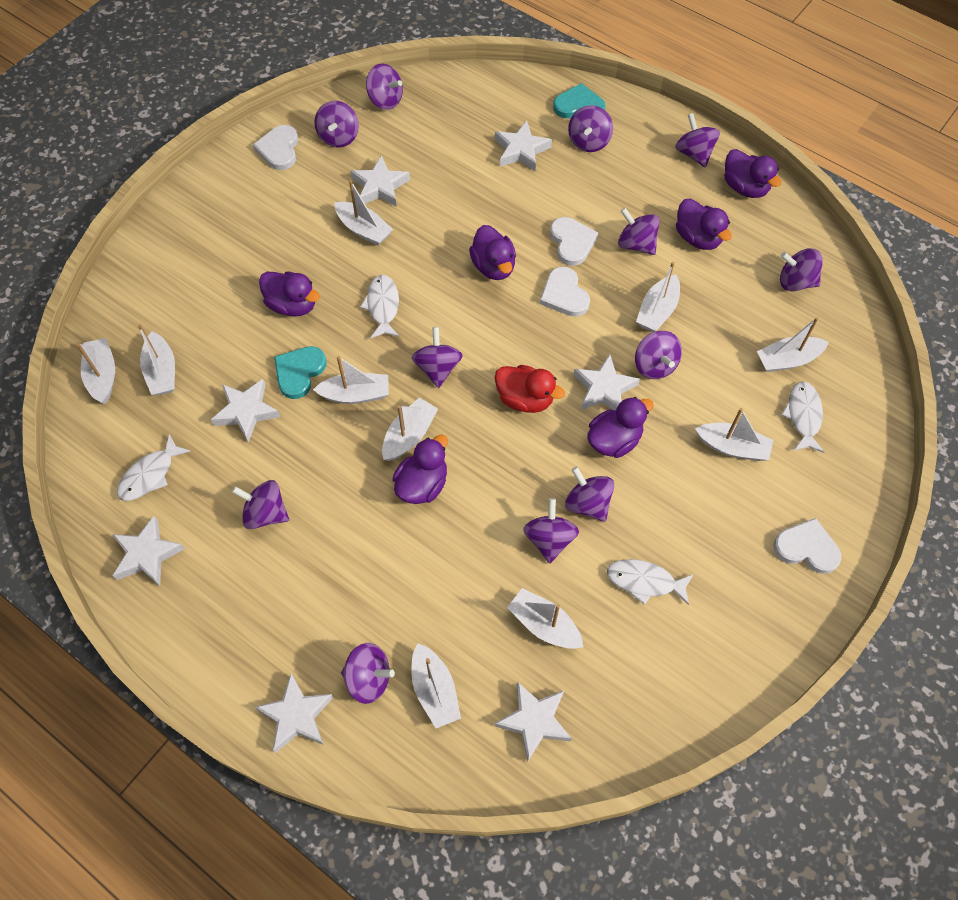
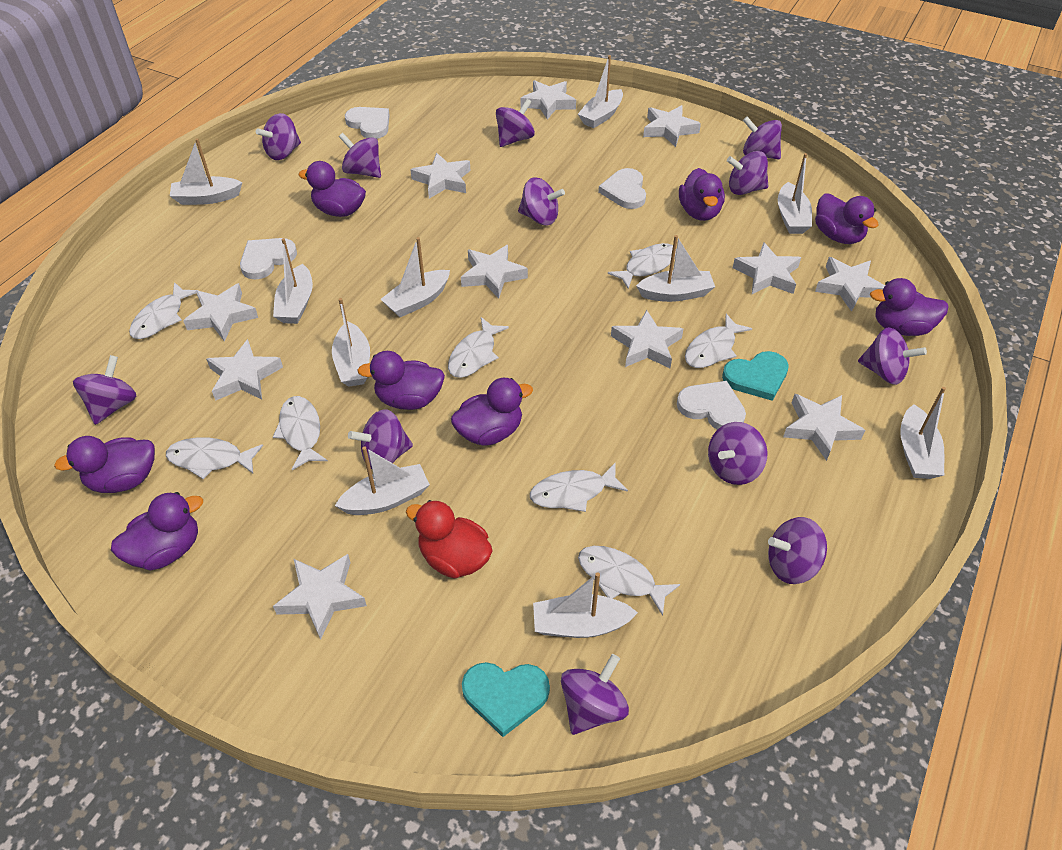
purple duck: [259,271,320,317] [392,435,448,504] [469,225,516,280] [588,397,654,458] [676,198,732,250] [724,149,782,198] = 6 -> [54,436,155,493] [111,492,203,571] [299,161,366,217] [357,351,445,410] [451,378,533,446] [679,168,725,221] [815,193,879,244] [870,278,949,336] = 8
white fish: [117,434,191,501] [360,275,399,339] [607,559,694,605] [781,381,824,453] = 4 -> [129,282,199,339] [166,437,263,479] [273,396,328,470] [448,317,509,378] [530,463,628,512] [578,546,680,616] [608,243,677,289] [685,314,752,368] = 8
white star: [112,516,185,586] [211,379,280,442] [255,674,333,753] [351,155,410,207] [495,120,552,171] [495,681,572,761] [573,354,640,411] = 7 -> [183,283,258,341] [206,339,283,401] [273,554,367,640] [410,153,470,199] [461,245,528,299] [521,80,576,120] [611,310,683,368] [643,105,701,147] [733,242,801,294] [783,394,865,461] [815,257,885,312] = 11

